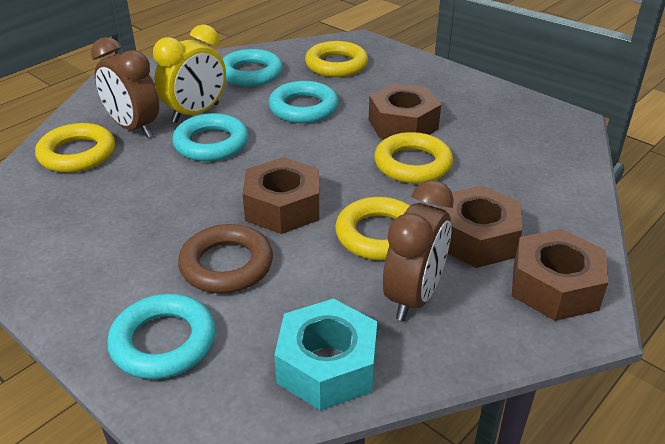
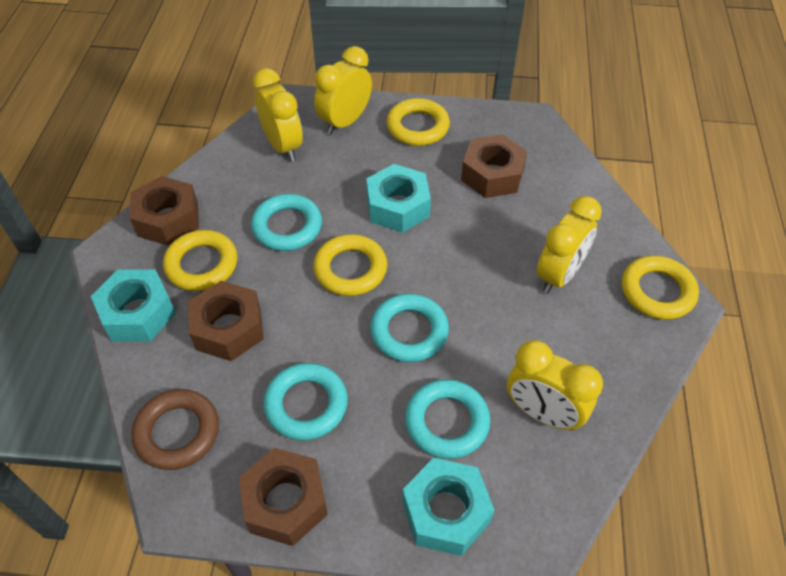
brown clock: [91,37,159,138] [383,180,454,321] = 2 -> none = 0
turquoise nut: [274,299,377,411] = 1 -> [91,270,176,341] [366,164,431,233] [402,458,494,556] = 3
yellow clock: [153,24,226,123] = 1 -> [253,68,303,161] [314,46,372,135] [507,340,603,431] [536,196,602,294] = 4

